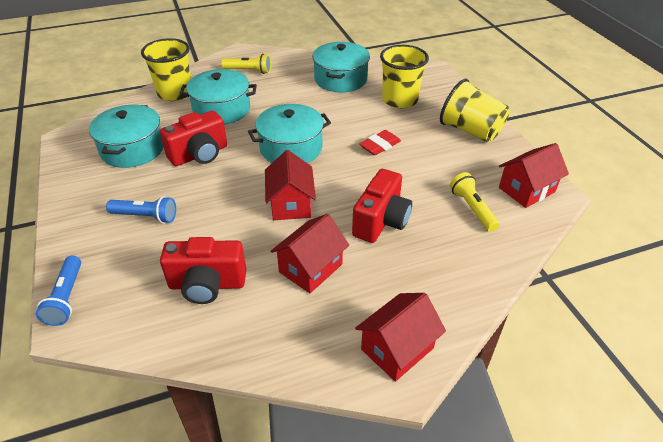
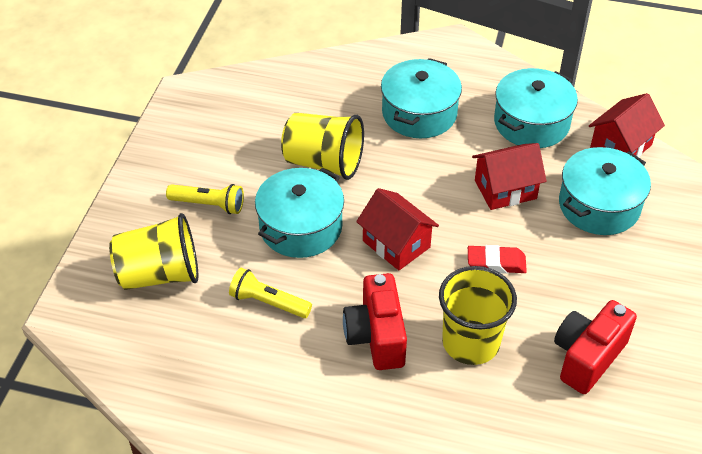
blue flashlight: [36,256,81,326] [106,196,176,223] = 2 -> none = 0
red camera: [160,111,227,166] [160,237,246,304] [352,169,412,243] = 3 -> [343,273,407,370] [554,300,637,394] = 2
red house: [265,150,316,220] [270,214,349,293] [355,293,446,381] [499,143,569,208] = 4 -> [356,188,439,270] [472,143,547,210] [589,93,665,157] = 3

